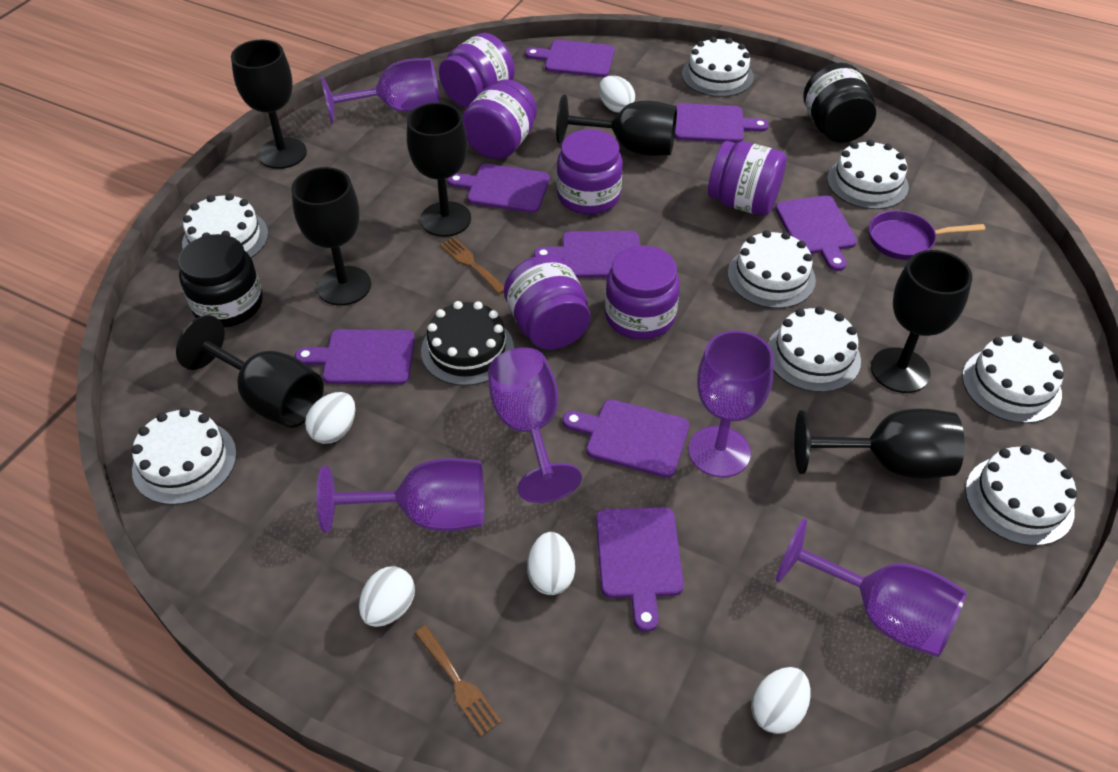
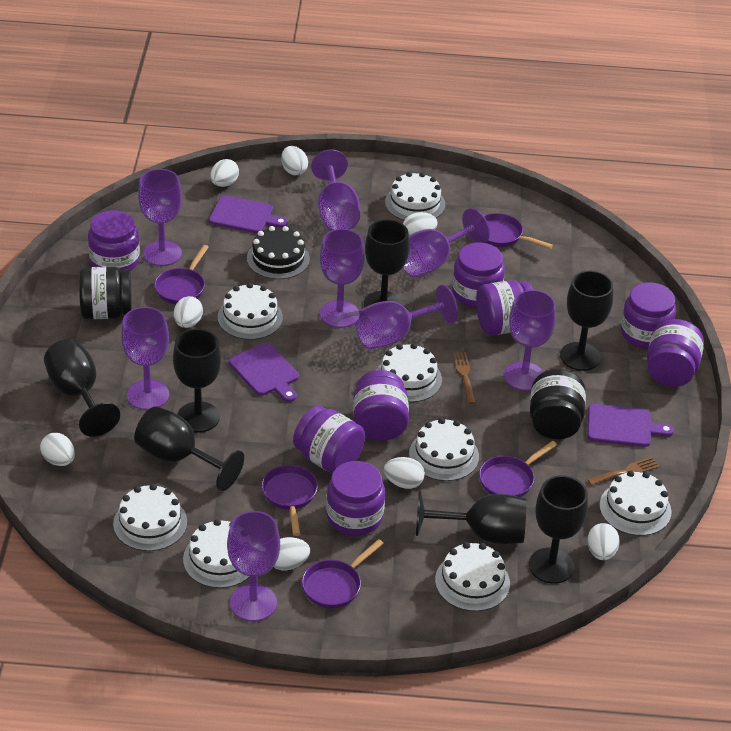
purple cutting board: [295,329,415,385] [447,164,550,213] [525,40,615,77] [534,231,640,278] [563,400,690,478] [596,507,684,632] [675,103,769,143] [775,196,857,271] = 8 -> [209,195,288,233] [229,343,299,402] [588,404,674,447] = 3
purple goblet: [316,458,484,533] [321,58,440,124] [488,347,582,503] [689,330,774,478] [776,518,967,657] = 5 -> [121,307,169,410] [138,169,182,266] [227,511,280,621] [311,149,360,230] [320,229,365,328] [355,285,458,349] [403,208,490,277] [504,290,556,391] = 8
purple jar: [439,33,515,108] [462,79,537,159] [504,255,590,350] [557,129,623,215] [605,245,680,340] [708,141,787,216] = 6 -> [88,210,140,271] [293,406,365,474] [326,461,385,535] [353,370,409,441] [452,243,505,308] [476,280,533,335] [620,282,676,349] [647,319,704,387] = 8
purple pan: [869,210,985,260] = 1 -> [154,245,209,304] [261,465,318,536] [302,539,384,608] [479,441,557,497] [484,213,553,249] = 5
white egg: [305,392,355,444] [359,567,415,627] [527,532,575,595] [599,76,635,113] [751,667,811,734] = 5 -> [40,433,75,466] [174,296,203,328] [210,159,239,187] [274,537,310,570] [281,146,308,175] [384,457,425,489] [403,212,438,236] [587,523,620,560] = 8

